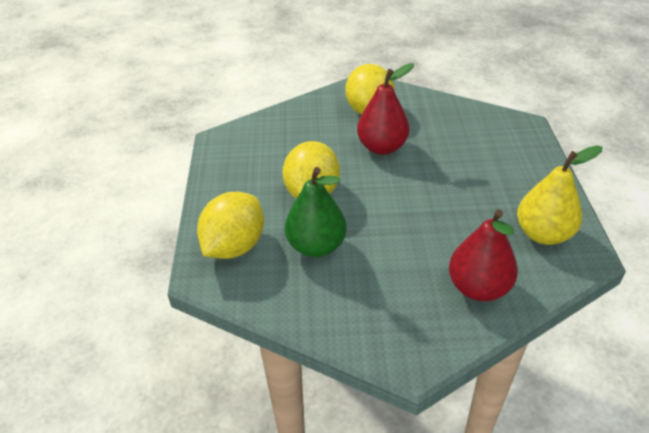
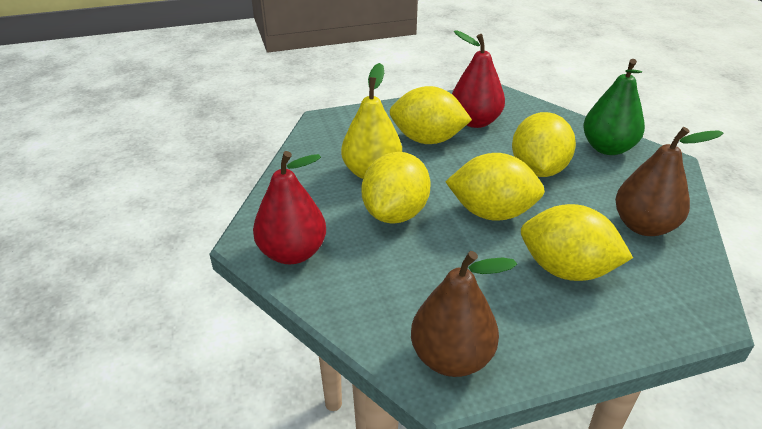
brown pear: none = 0 -> [411,251,517,377] [615,127,723,236] = 2
yellow lemon: [197,192,264,259] [282,141,340,199] [346,64,395,115] = 3 -> [361,152,431,223] [390,86,472,144] [445,153,545,221] [512,112,576,177] [521,204,633,281] = 5

